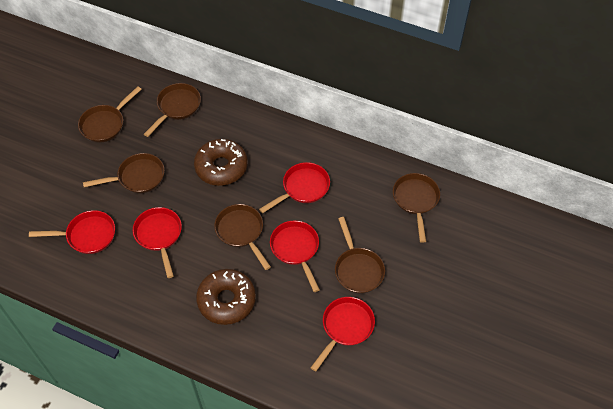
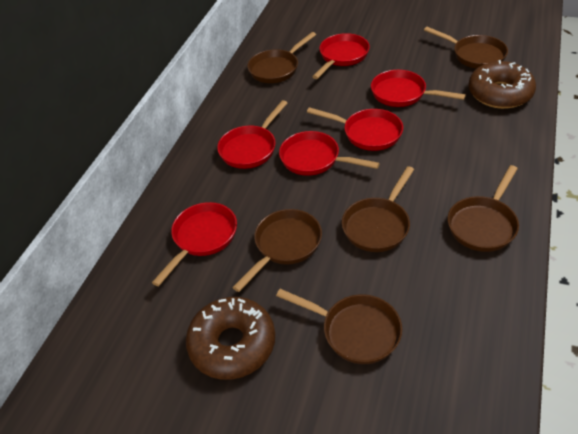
red pan: [29,210,115,254] [133,207,182,278] [259,162,330,213] [270,220,320,292] [311,297,375,372] = 5 -> [152,202,237,286] [217,100,287,169] [279,131,380,176] [307,107,403,151] [312,33,370,79] [371,70,466,107] = 6

